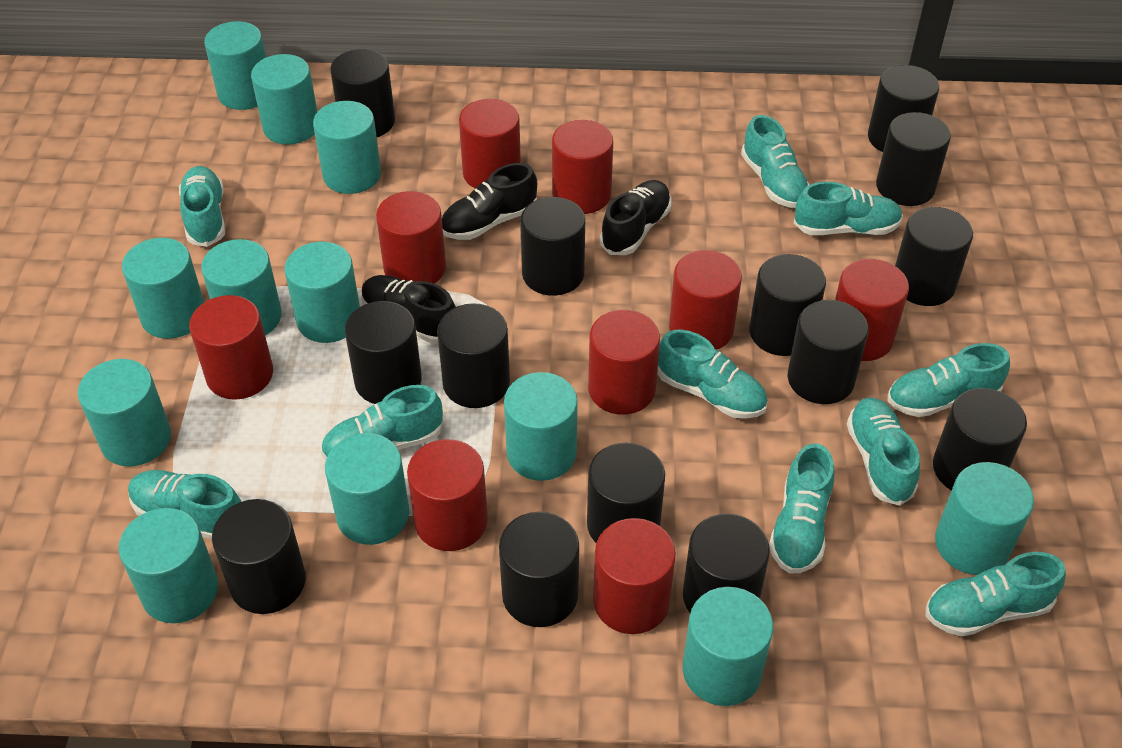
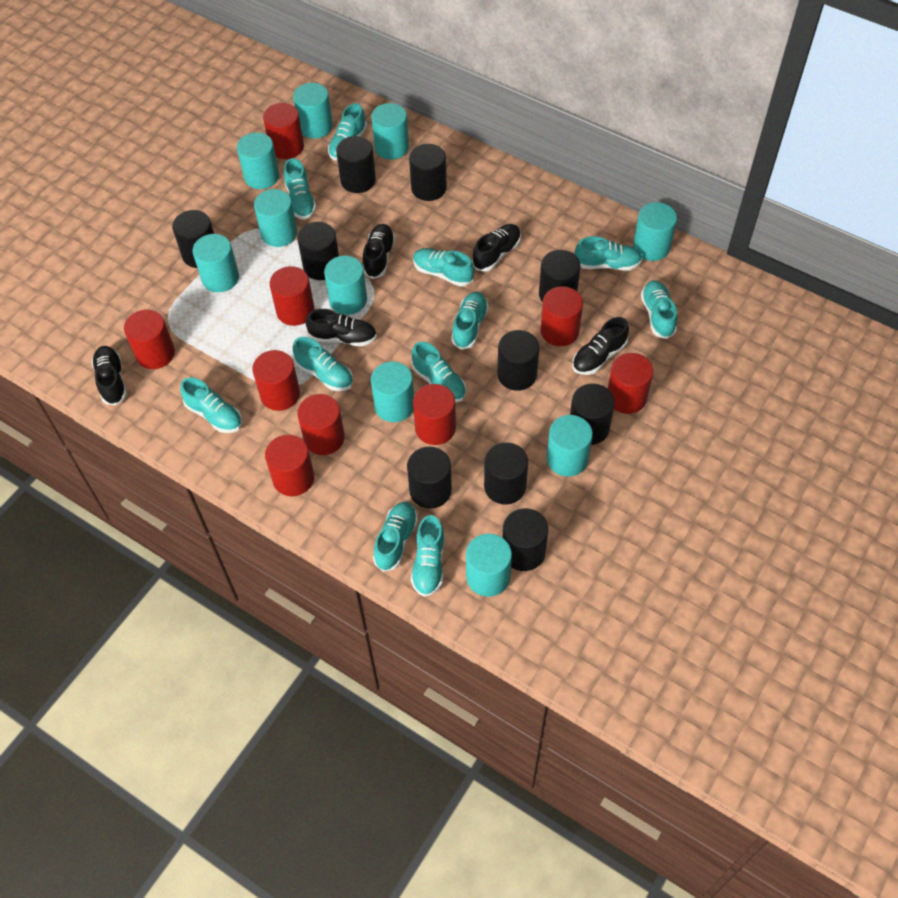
black cylinder: [212,499,306,614] [330,49,395,137] [345,301,422,404] [437,303,510,408] [499,512,579,627] [520,197,585,296] [587,443,665,543] [683,514,770,613] [749,254,826,356] [788,300,869,404] [868,65,939,152] [876,112,951,206] [895,207,973,306] [933,388,1027,490] = 14 -> [172,210,214,268] [297,222,339,280] [336,136,376,193] [407,446,452,509] [409,144,447,201] [484,442,528,505] [497,330,539,391] [502,508,548,571] [539,250,581,302] [570,384,615,445] = 10
black shoe: [362,275,456,344] [442,163,537,240] [600,180,672,255] = 3 -> [91,346,127,405] [306,309,377,347] [363,224,395,279] [472,224,521,272] [572,317,629,375] = 5
turquoise cylinder: [78,359,171,467] [119,508,218,623] [122,238,204,339] [201,239,282,335] [204,21,266,110] [251,54,317,145] [284,242,360,343] [313,101,381,194] [325,433,409,545] [504,372,578,481] [683,587,773,706] [935,462,1034,575] = 12 -> [193,234,239,292] [237,132,279,189] [254,189,297,247] [293,83,333,139] [324,256,367,315] [371,103,409,160] [371,361,414,422] [466,533,512,597] [547,415,593,477] [633,202,677,261] = 10
turquoise shoe: [128,470,241,539] [179,166,225,247] [321,385,443,459] [658,330,768,419] [741,115,810,208] [769,443,834,574] [794,182,903,235] [847,397,920,506] [888,343,1010,417] [926,552,1066,637] = 10 -> [180,377,242,433] [284,158,316,220] [293,337,353,391] [328,103,367,161] [373,502,418,572] [411,515,445,597] [412,342,466,402] [413,248,474,287] [451,292,489,350] [575,236,642,271] [641,280,678,339] = 11

